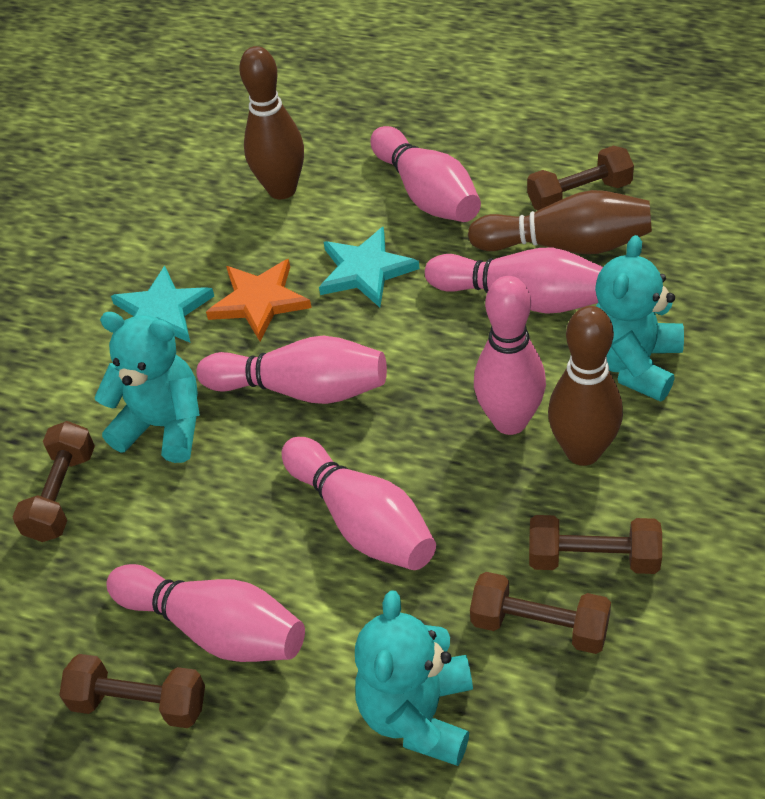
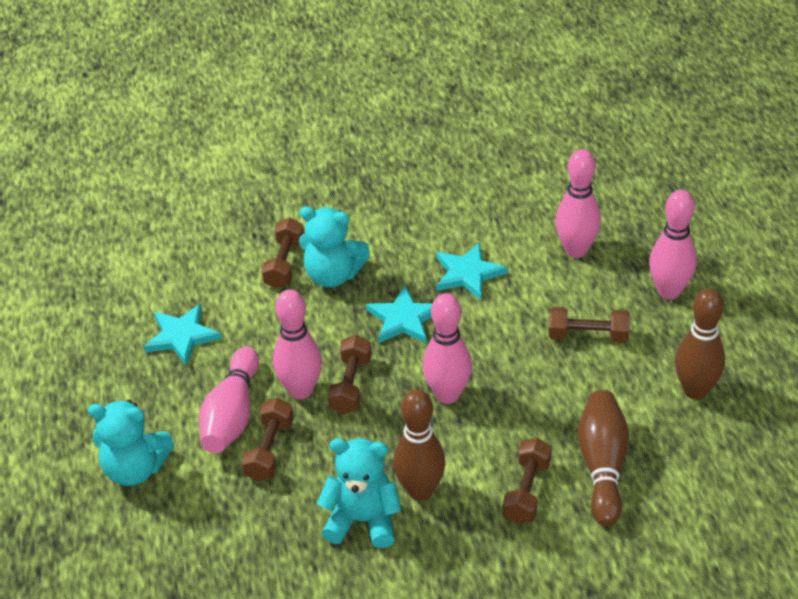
orange star: [206,259,312,341] = 1 -> none = 0
pink bowling pin: [106,564,305,662] [196,336,387,404] [281,437,436,570] [371,126,481,222] [425,248,603,314] [474,276,546,435] = 6 -> [199,346,259,453] [273,289,322,399] [423,293,472,404] [555,149,601,258] [649,190,697,299] = 5
turquoise star: [111,266,214,342] [319,226,420,307] = 2 -> [144,304,222,366] [366,286,432,343] [436,242,508,300] = 3

